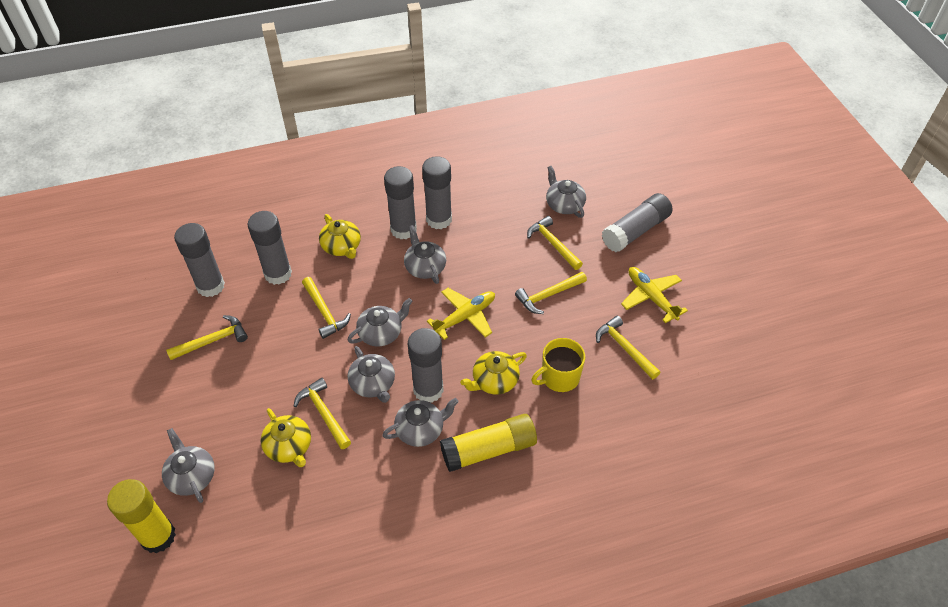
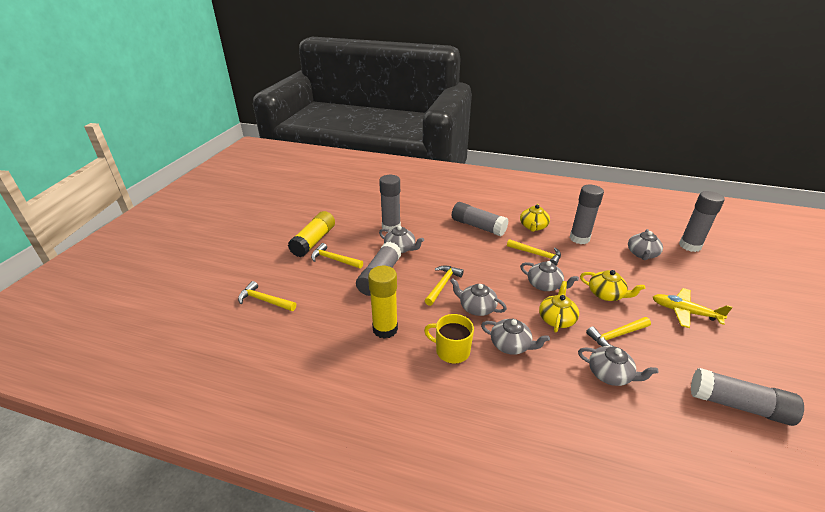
yellow hammer: [166,315,248,360] [294,378,351,449] [302,277,351,339] [515,272,587,314] [527,216,583,270] [596,316,660,380] = 6 -> [238,281,296,311] [311,243,363,269] [425,266,464,306] [507,239,561,266] [586,317,651,347] = 5
yellow plane: [427,288,495,340] [621,267,688,323] = 2 -> [653,288,733,328] = 1

